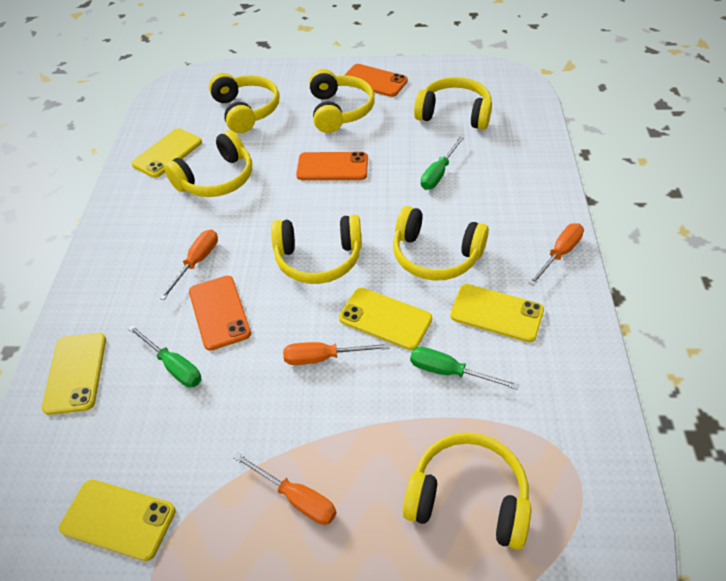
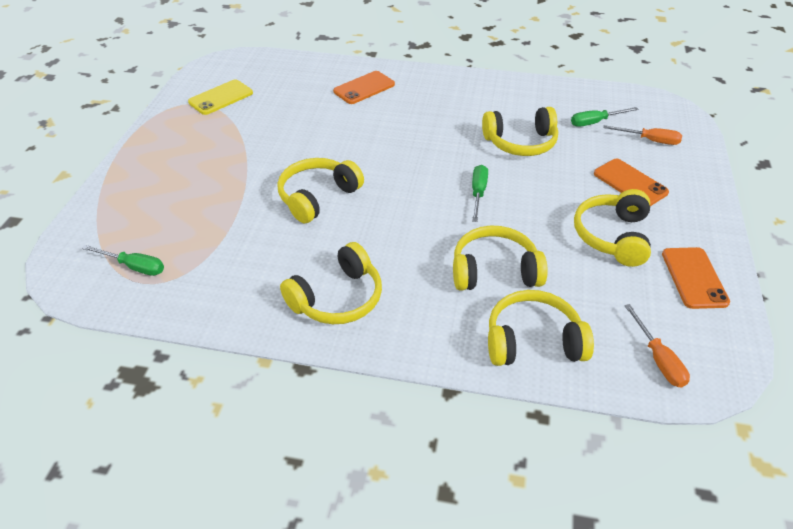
orange screwdriver: [159,229,218,300] [233,453,336,525] [283,342,390,365] [529,223,584,286] = 4 -> [604,125,682,145] [625,304,690,387] = 2
yellow headphones: [164,130,252,197] [209,73,280,133] [271,215,362,284] [309,69,375,133] [393,206,489,281] [403,433,531,550] [414,77,492,130] = 7 -> [277,158,364,224] [280,242,382,324] [453,225,548,290] [482,107,558,156] [488,290,594,366] [574,189,651,267] = 6
yellow phone: [42,333,106,415] [59,480,176,561] [131,128,202,178] [339,288,432,350] [450,284,544,342] = 5 -> [188,79,253,115] = 1

